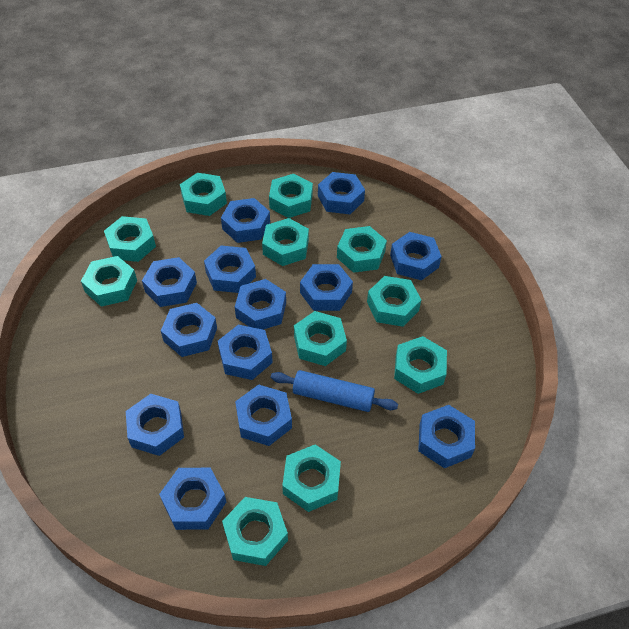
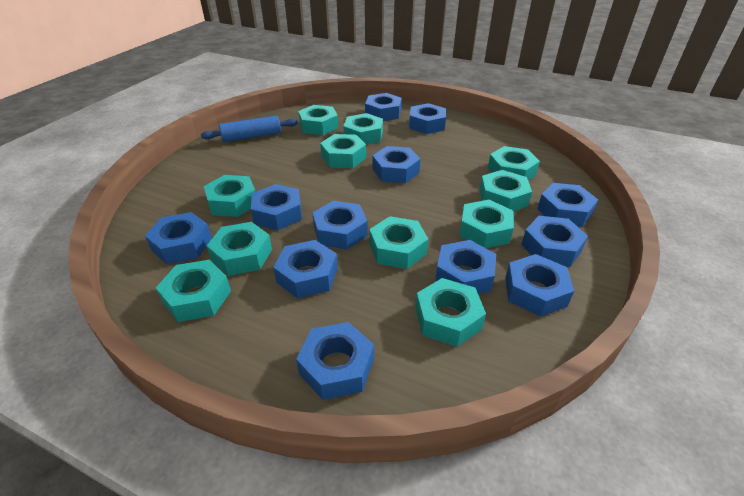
blue nut: [126,394,184,456] [142,257,197,307] [159,468,226,530] [161,303,217,357] [204,246,256,293] [218,325,273,380] [221,198,270,243] [235,279,286,329] [235,385,292,446] [300,264,353,311] [318,172,365,214] [390,232,442,280] [418,405,475,468] = 13 -> [145,212,212,264] [251,184,302,230] [273,240,338,298] [296,322,374,400] [312,201,368,250] [365,93,402,121] [372,146,420,183] [409,103,446,134] [435,240,496,294] [505,254,574,317] [521,216,588,267] [537,183,598,227] = 12

